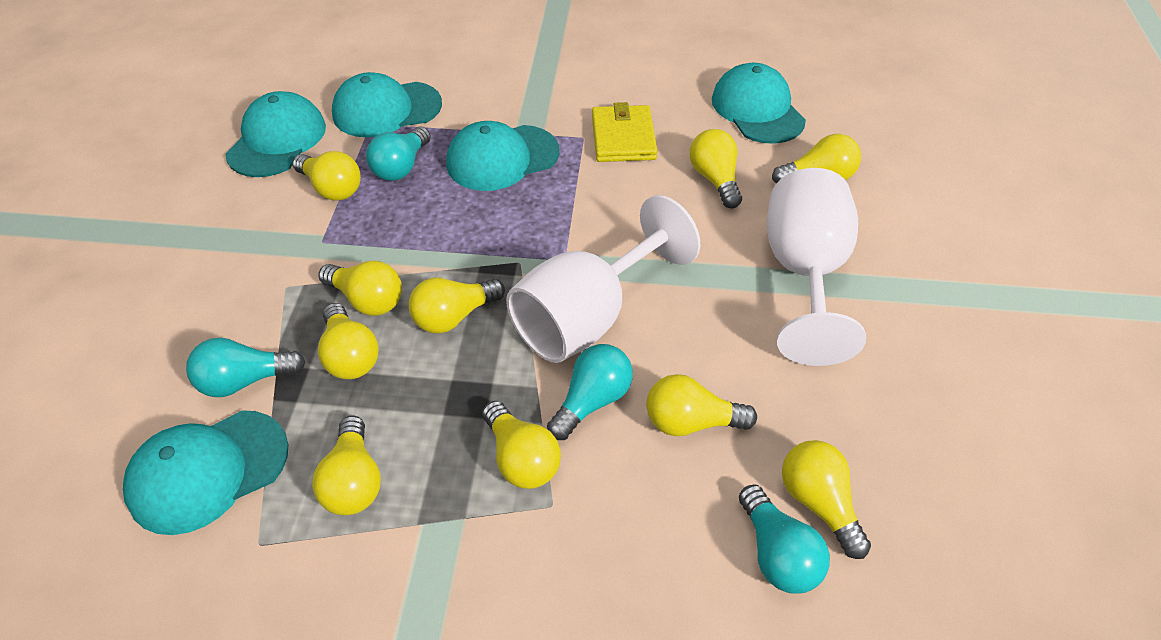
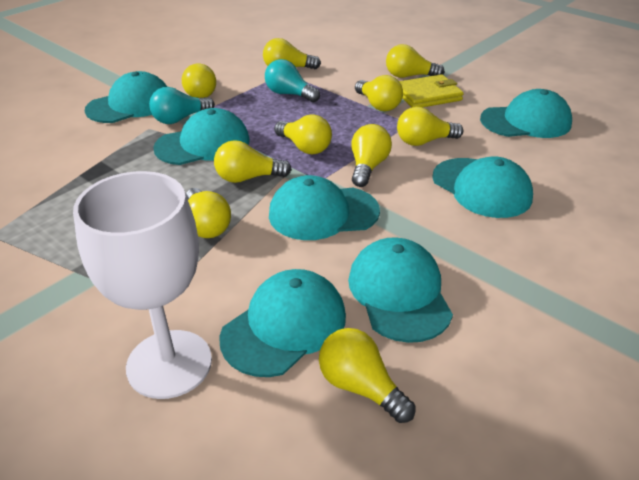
turquoise cap: [123,410,289,535] [226,91,326,177] [332,72,442,137] [446,121,559,191] [712,63,806,144] = 5 -> [85,71,167,123] [153,108,250,165] [219,269,346,377] [269,175,380,240] [348,237,453,343] [432,156,533,218] [480,89,572,138] = 7
turquoise light bulb: [186,338,306,397] [366,127,431,181] [547,344,633,440] [739,485,830,593] = 4 -> [149,87,215,124] [265,59,320,103] = 2
white goblet: [506,195,700,363] [767,168,866,366] = 2 -> [73,171,212,399] = 1

